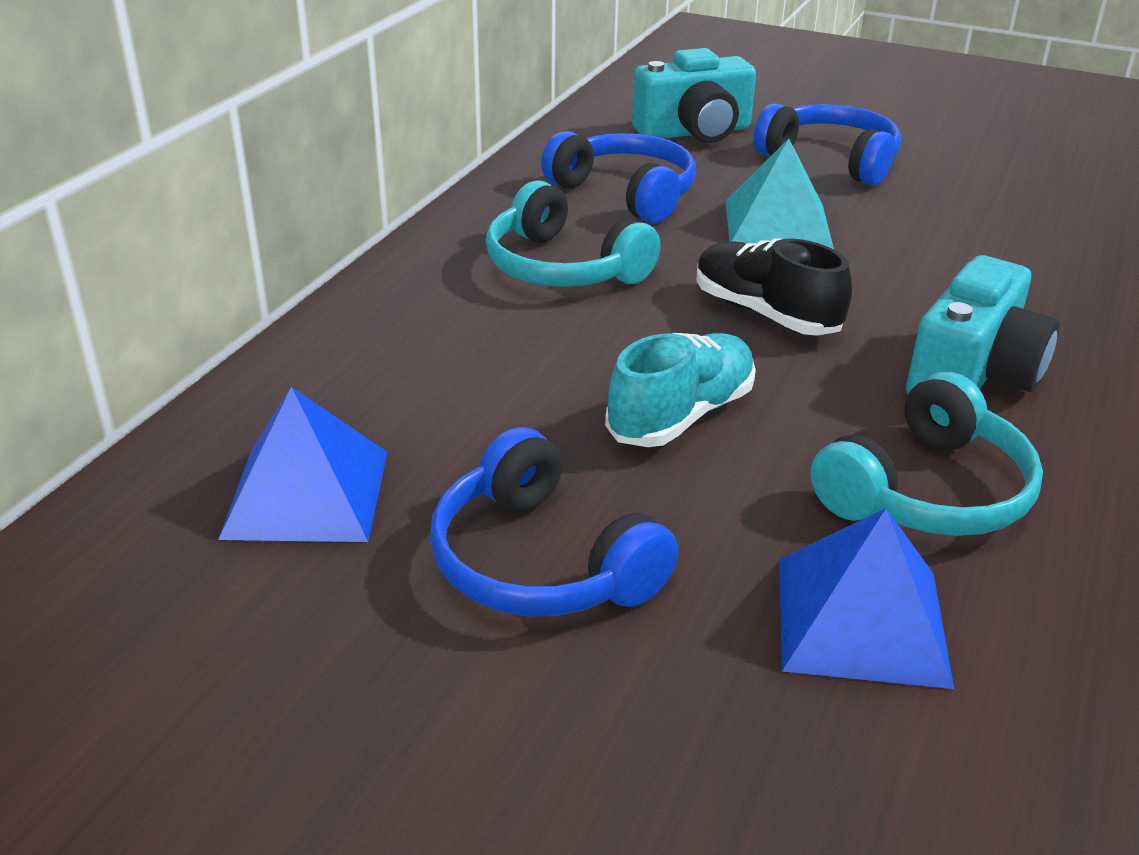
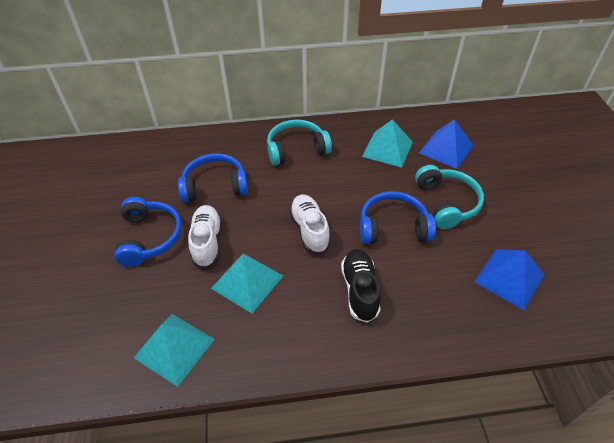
turquoise camera: [632,48,756,143] [906,255,1059,394] = 2 -> none = 0
turquoise pyramid: [726,138,834,249] = 1 -> [134,314,215,387] [211,253,283,314] [362,119,413,168] = 3
turquoise shoe: [605,333,756,447] = 1 -> none = 0
white shoe: none = 0 -> [188,205,222,268] [289,194,331,254] = 2

